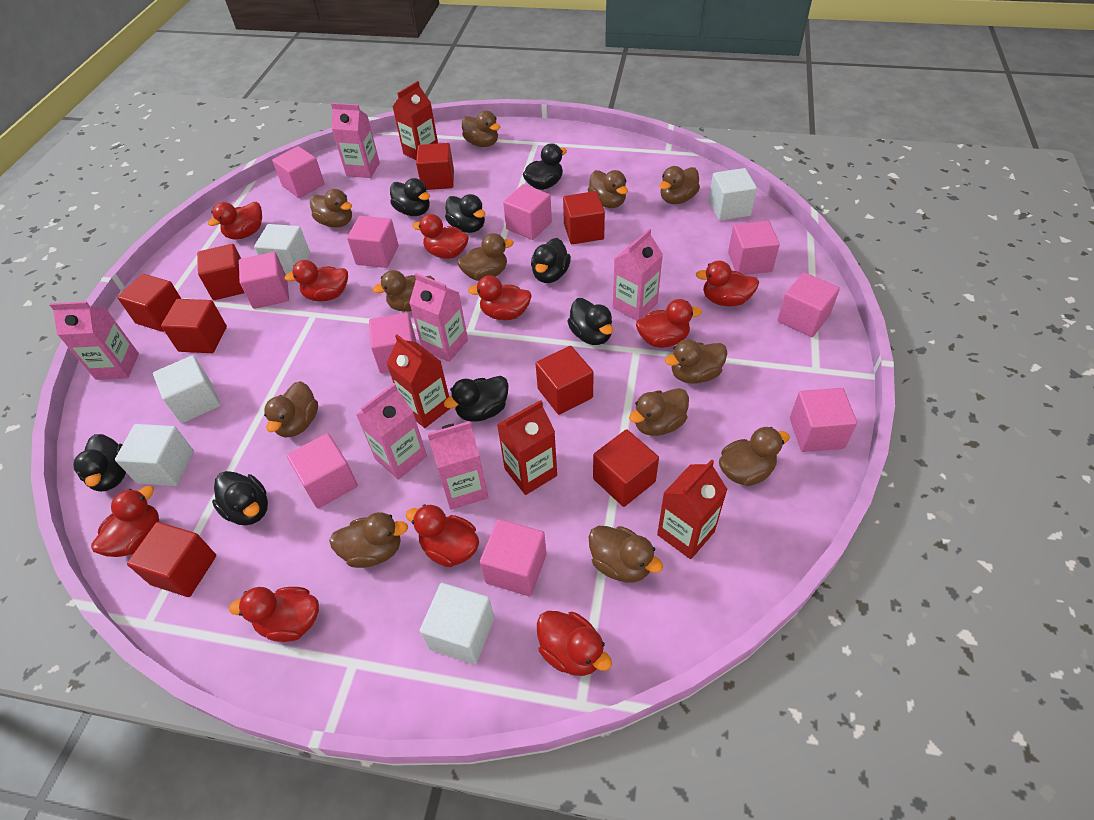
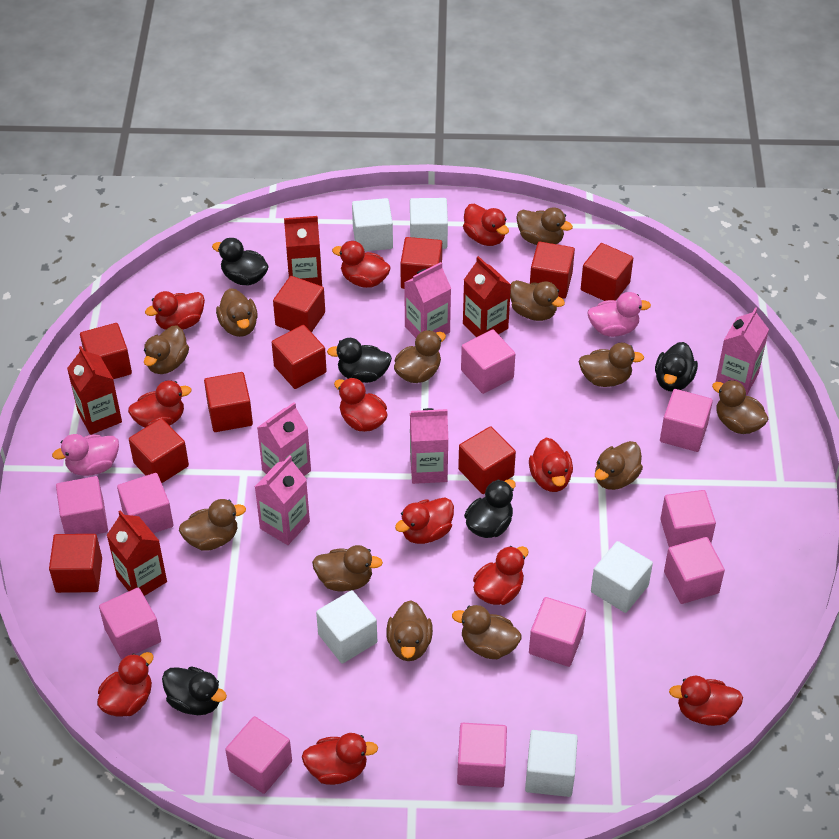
black duck: [73,434,126,492] [212,471,268,526] [390,178,430,216] [444,376,509,421] [445,194,485,233] [523,143,567,190] [531,238,571,283] [567,298,613,345] = 8 -> [162,667,227,715] [212,238,269,285] [327,338,392,383] [464,479,515,538] [655,342,698,392] = 5
pink carton: [49,301,139,380] [331,103,380,178] [356,384,427,480] [409,273,468,362] [427,421,488,510] [613,228,663,321] = 6 -> [255,456,310,545] [257,402,311,476] [404,262,451,338] [410,408,448,484] [716,307,769,395] = 5
pink duck: none = 0 -> [52,434,119,476] [587,292,651,337] = 2
red cube: [117,274,181,332] [127,522,216,597] [161,299,227,353] [197,244,245,300] [416,143,454,190] [536,346,593,415] [563,191,605,244] [593,429,659,507] = 8 -> [49,534,102,593] [80,323,132,379] [129,418,189,483] [204,372,253,432] [272,325,327,389] [273,276,325,333] [400,237,442,289] [458,426,516,494] [530,242,575,298] [581,243,633,301] = 10
red duck: [91,486,159,557] [208,202,262,240] [229,587,319,642] [285,260,348,301] [406,504,479,567] [412,214,469,259] [468,275,532,320] [537,611,612,676] [636,299,702,348] [696,260,759,306] = 10 -> [97,652,154,717] [128,380,191,428] [145,291,205,330] [302,733,378,785] [332,241,391,288] [334,377,388,432] [395,498,454,544] [463,204,509,246] [473,546,529,605] [529,438,573,492] [669,676,743,726] = 11

